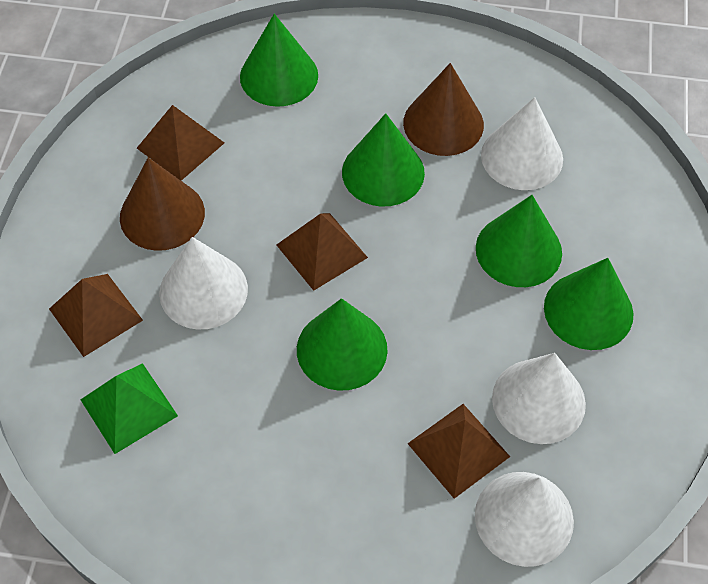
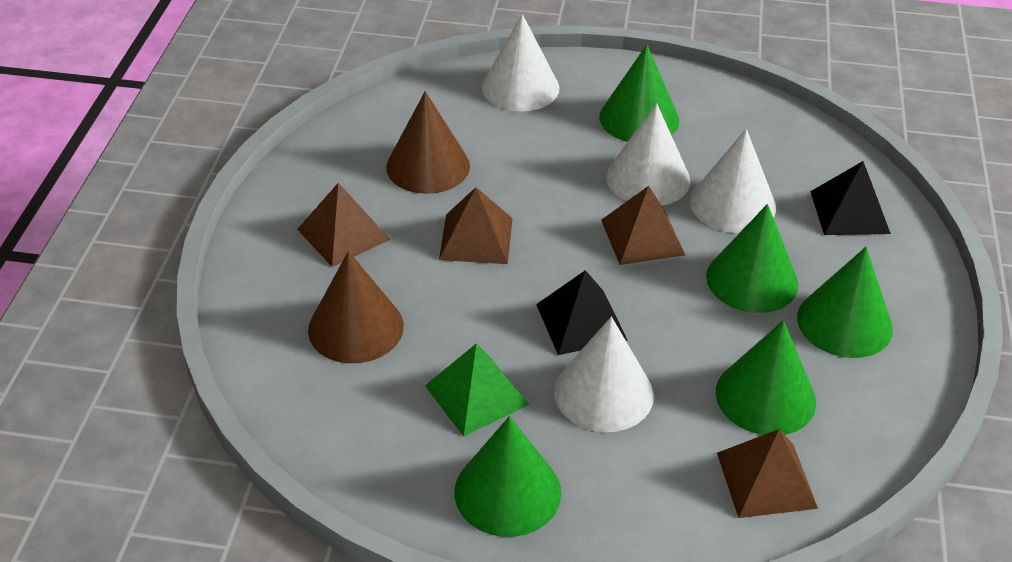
black pyramid: none = 0 -> [536,270,628,355] [810,161,891,235] = 2

